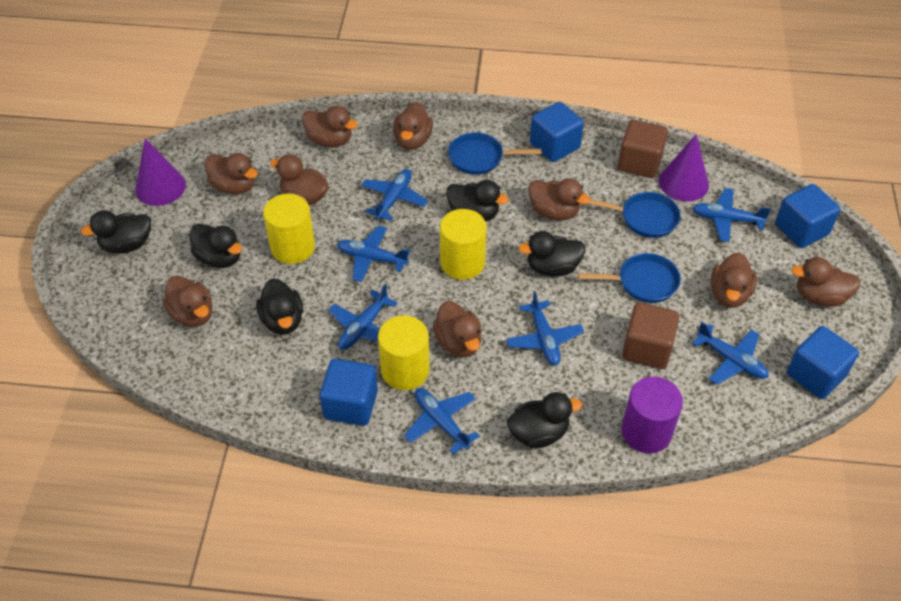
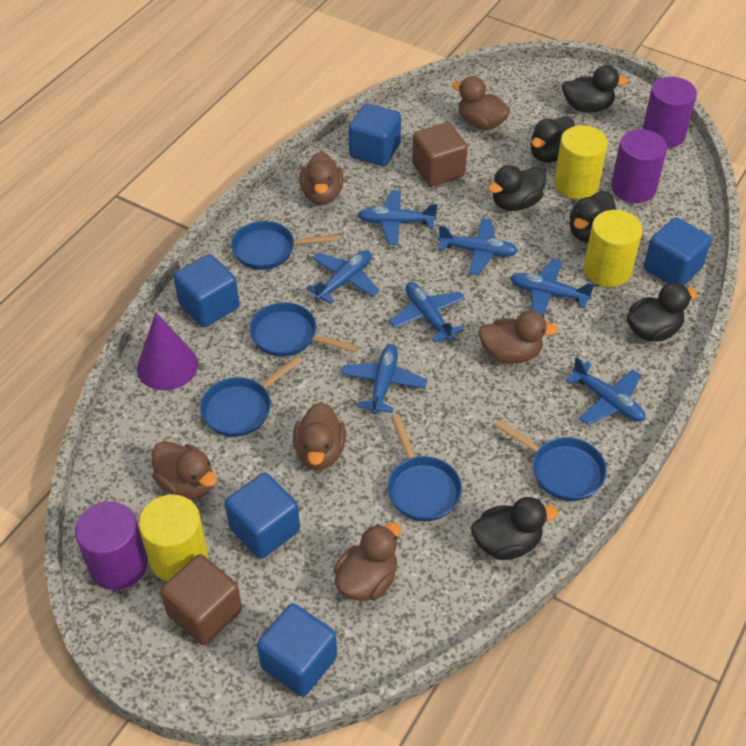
blue cube: [320,359,378,426] [530,102,584,162] [775,184,840,248] [787,326,859,399] = 4 -> [174,254,239,327] [225,473,300,559] [257,603,337,697] [349,103,401,166] [644,217,711,285] = 5
blue pan: [448,132,541,175] [578,253,681,303] [587,192,681,238] = 3 -> [200,355,303,437] [231,221,338,270] [250,302,358,357] [388,415,462,521] [494,419,607,501] = 5
brown duck: [163,276,213,327] [205,153,258,194] [270,154,329,205] [302,106,358,147] [393,102,433,150] [433,301,482,357] [528,178,590,221] [711,253,757,308] [791,257,861,307] = 9 -> [152,441,217,499] [293,402,346,470] [300,152,344,205] [334,523,401,601] [452,76,510,130] [478,311,558,364] = 6
purple cone: [135,138,186,206] [659,134,709,202] = 2 -> [137,312,198,390] = 1
purple cylinder: [621,377,683,453] = 1 -> [75,501,148,590] [611,129,667,203] [642,77,697,148] = 3

